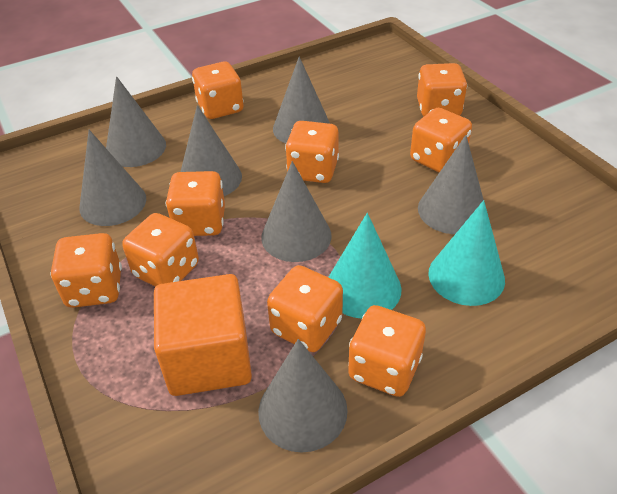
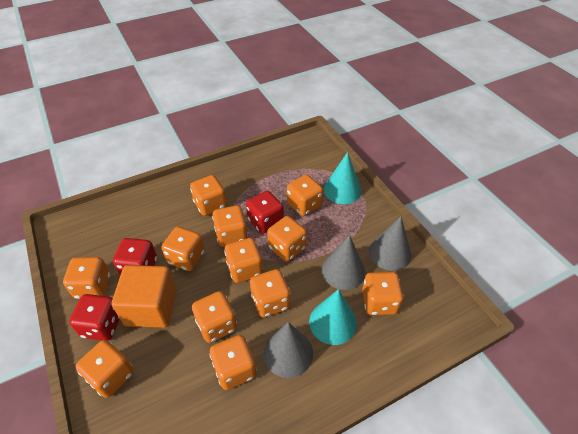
grey cone: [79,130,146,226] [106,76,166,167] [180,105,242,196] [258,339,348,453] [261,161,332,262] [273,57,330,144] [418,135,484,234] = 7 -> [263,322,313,378] [322,235,365,290] [369,216,411,271] = 3
orange dice: [51,233,122,308] [122,213,199,287] [166,171,225,236] [192,62,244,119] [267,265,343,352] [285,121,339,183] [348,305,426,397] [410,108,472,172] [417,63,467,116] = 9 -> [63,257,110,299] [76,340,134,398] [161,226,205,271] [190,175,227,216] [192,291,237,343] [210,335,257,390] [212,205,248,247] [224,238,263,283] [250,269,291,317] [267,216,307,262] [287,175,323,216] [362,272,404,315] = 12
red dice: none = 0 -> [69,294,120,341] [113,238,157,275] [246,191,284,234] = 3

